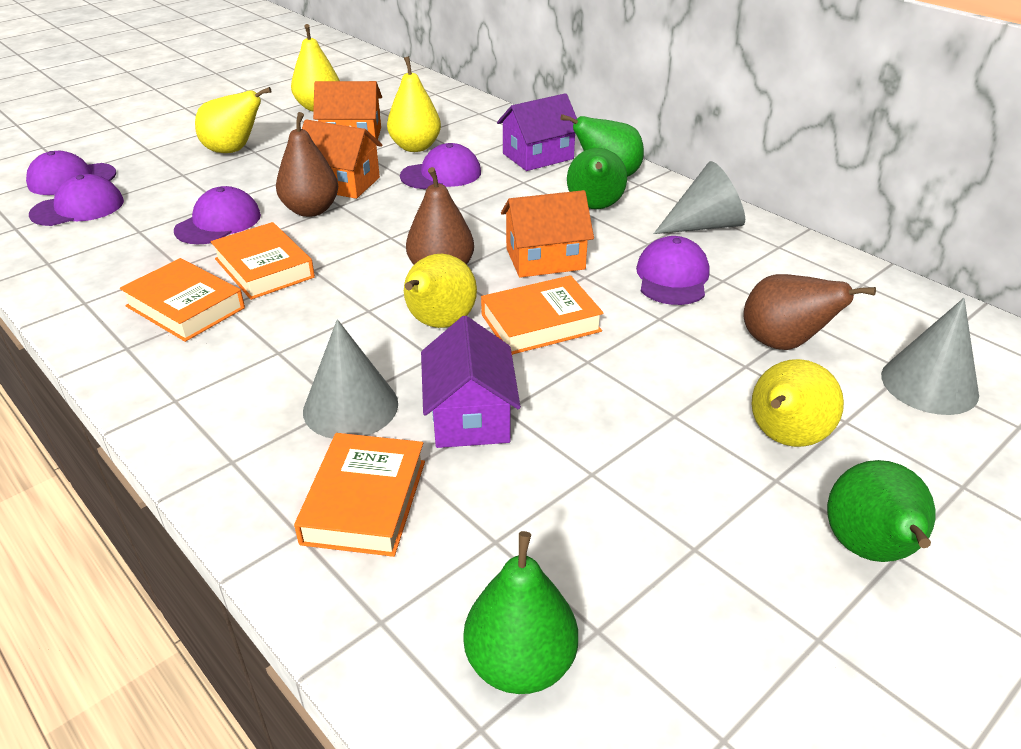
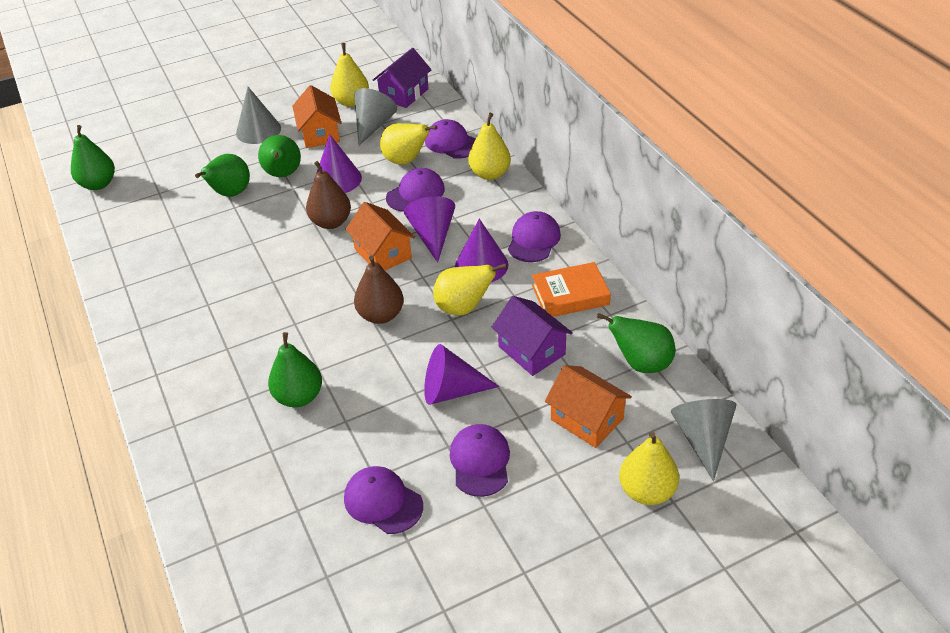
brown pear: [276,112,338,217] [406,167,474,265] [743,274,876,350] = 3 -> [306,161,351,229] [354,255,404,324] = 2
green pear: [464,531,578,694] [560,114,644,177] [567,148,627,209] [827,460,936,562] = 4 -> [71,125,115,190] [195,154,250,197] [258,135,301,177] [268,332,322,407] [597,313,675,373] = 5
orange book: [120,258,245,342] [211,222,315,300] [294,433,425,557] [481,275,604,355] = 4 -> [532,262,611,317] = 1
purple cone: none = 0 -> [314,134,362,193] [404,196,455,263] [424,344,499,405] [455,219,508,282] = 4

